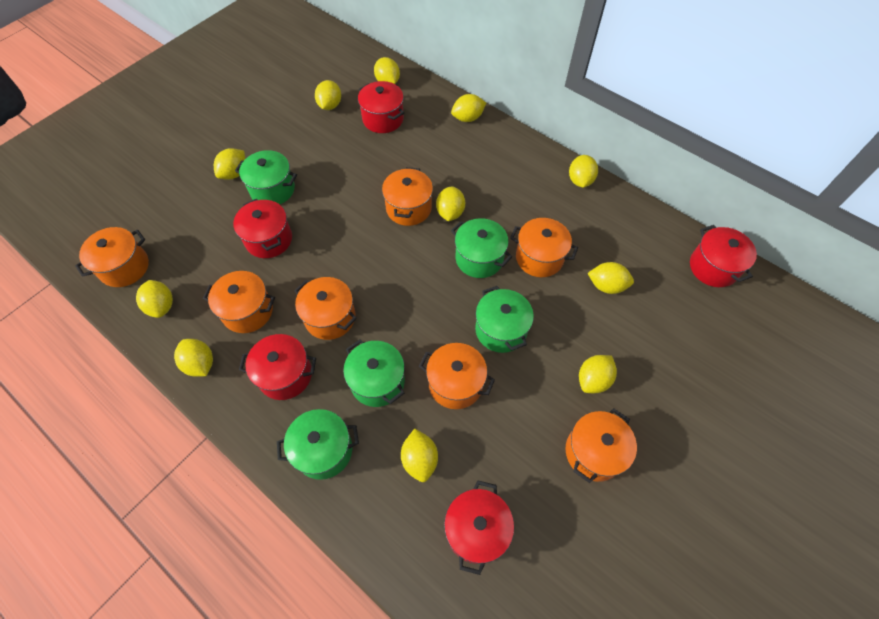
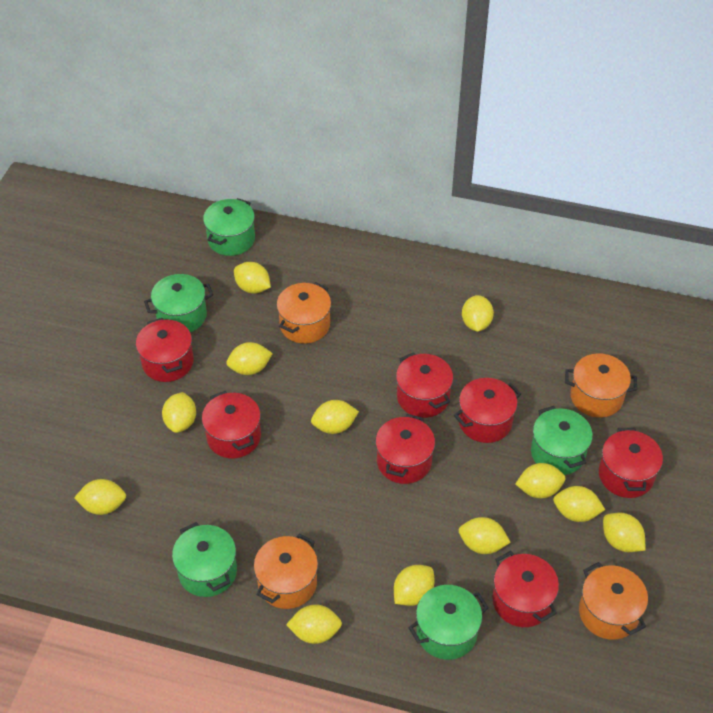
orange pot: [75,227,149,287] [203,271,275,333] [294,277,357,340] [382,167,433,226] [419,343,495,409] [510,218,578,277] [565,409,637,483] = 7 -> [254,533,318,609] [277,282,331,344] [565,354,637,418] [579,562,648,640] = 4
red pot: [233,199,292,258] [239,334,316,400] [358,81,404,133] [444,481,514,575] [690,225,757,287] = 5 -> [136,318,194,382] [202,391,261,458] [375,414,435,484] [396,352,453,418] [454,378,521,443] [492,551,559,627] [599,428,663,498] = 7
yellow lemon: [136,280,173,318] [174,339,213,377] [214,148,246,180] [315,80,341,110] [374,57,400,84] [401,429,438,482] [436,187,465,221] [451,94,486,122] [569,155,598,188] [579,355,617,393] [587,262,634,294] = 11 -> [74,479,126,515] [162,392,196,433] [226,342,273,375] [234,262,271,294] [286,604,342,644] [311,400,359,434] [394,565,435,606] [459,517,511,554] [462,295,494,332] [516,463,565,498] [553,486,605,522] [603,513,646,552] = 12

